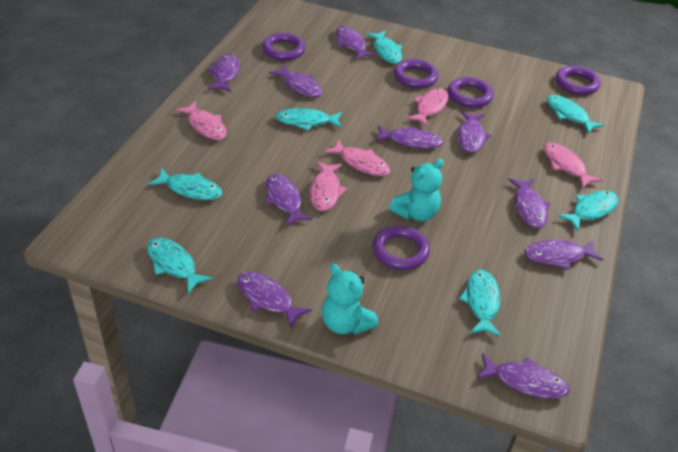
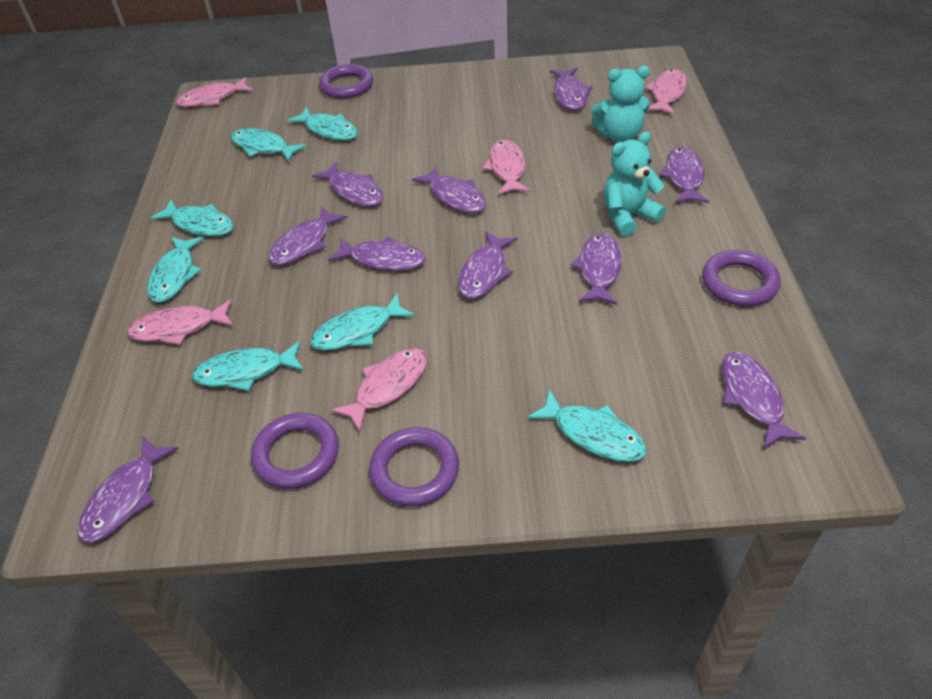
purple ring: [262,33,306,61] [373,226,430,270] [394,59,438,89] [448,77,493,108] [556,66,601,95] = 5 -> [251,413,339,489] [319,64,373,99] [369,427,459,507] [702,250,781,306] = 4

